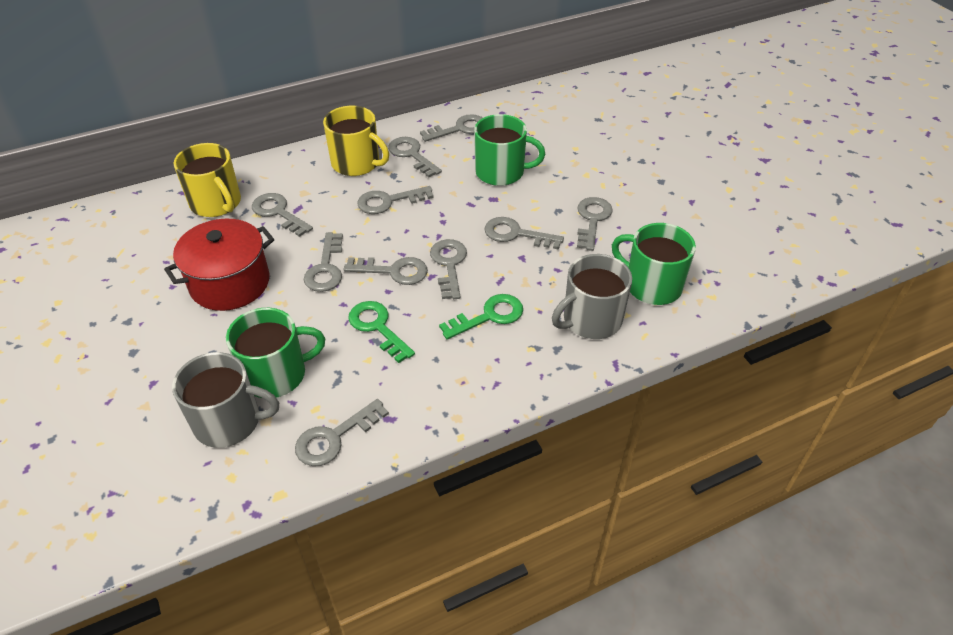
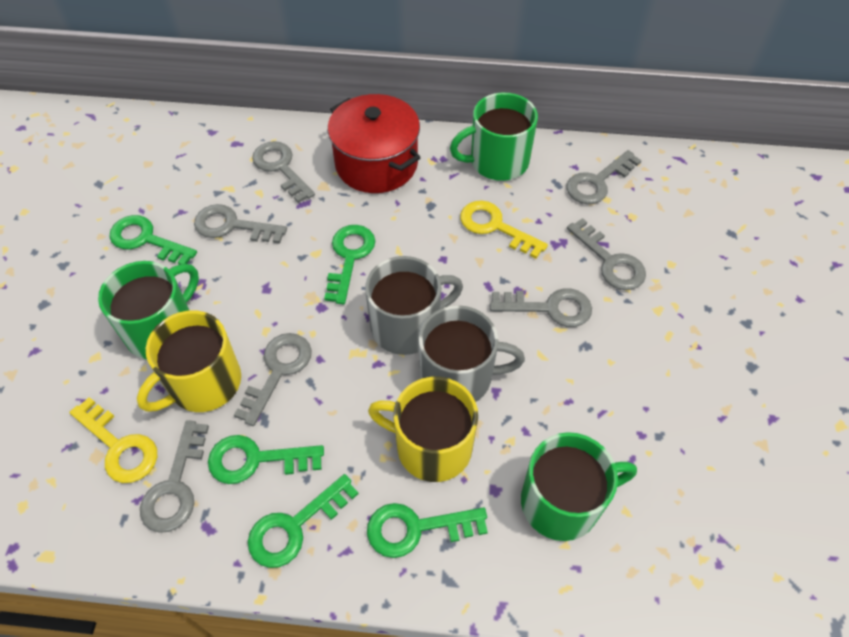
green key: [348,301,415,363] [439,294,523,339] = 2 -> [109,215,197,265] [208,435,324,484] [248,474,358,568] [324,225,375,304] [367,503,488,558] = 5
grey key: [252,193,313,237] [295,399,389,466] [304,232,343,292] [343,257,428,285] [357,186,434,214] [388,137,442,177] [420,114,483,142] [430,239,467,299] [485,217,564,250] [577,197,613,251] = 10 -> [140,420,209,533] [194,204,287,244] [234,333,312,426] [252,141,315,203] [490,288,592,327] [567,150,642,204] [567,218,646,290] = 7
yellow key: none = 0 -> [69,397,157,483] [460,200,548,258] = 2

